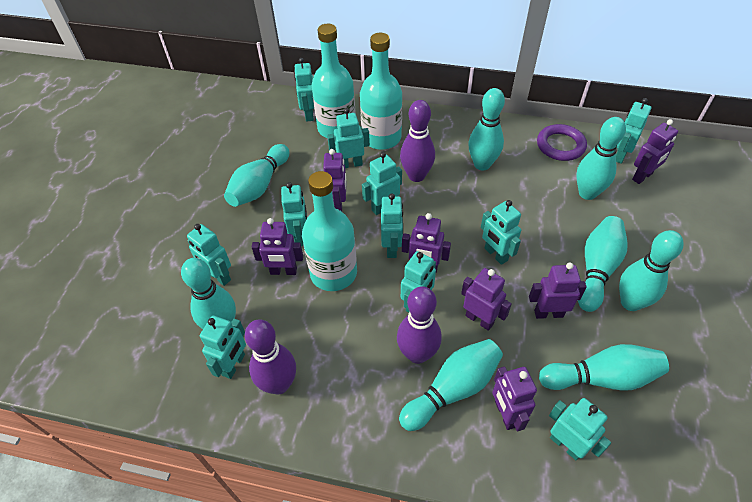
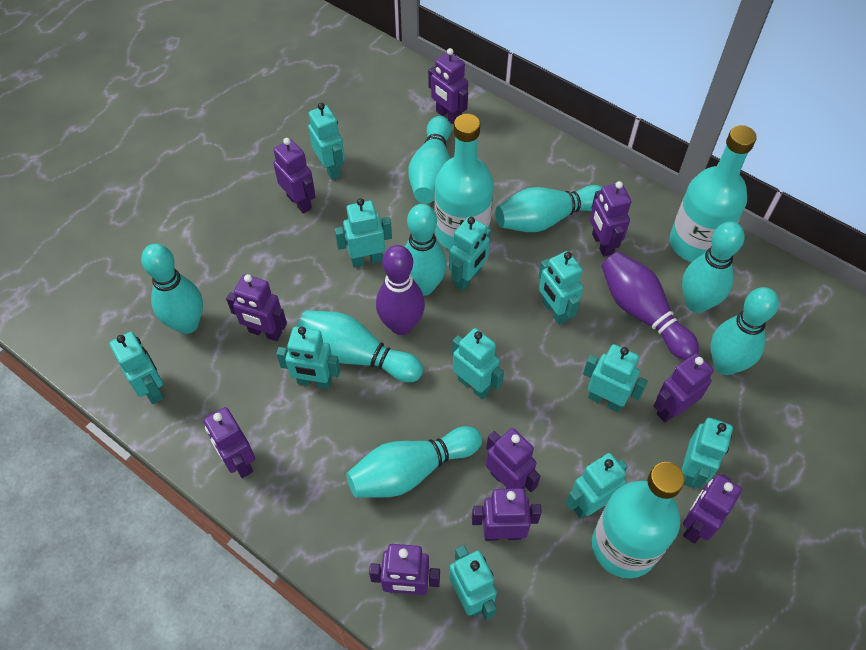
purple bowling pin: [245,319,296,394] [397,286,442,364] [400,100,435,182] = 3 -> [376,245,425,335] [601,252,699,360] = 2
purple ring: [537,124,587,161] = 1 -> none = 0
purple robot: [252,218,303,275] [323,149,346,211] [402,213,451,273] [461,268,512,331] [492,367,537,431] [529,262,587,319] [632,119,678,184] = 7 -> [204,407,255,478] [226,274,287,341] [273,138,315,214] [369,544,440,595] [428,48,468,125] [472,488,542,541] [486,428,540,492] [590,181,631,257] [654,353,714,422] [683,474,742,544] = 10

